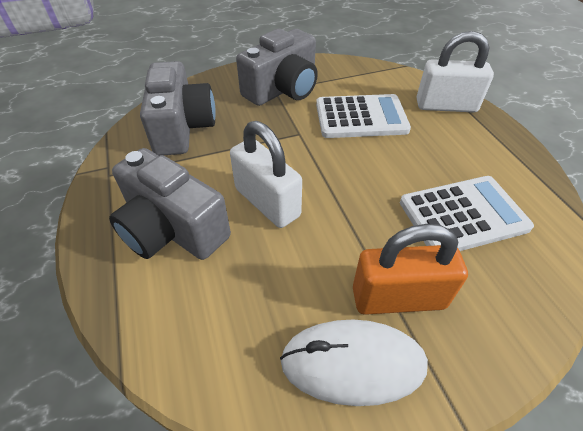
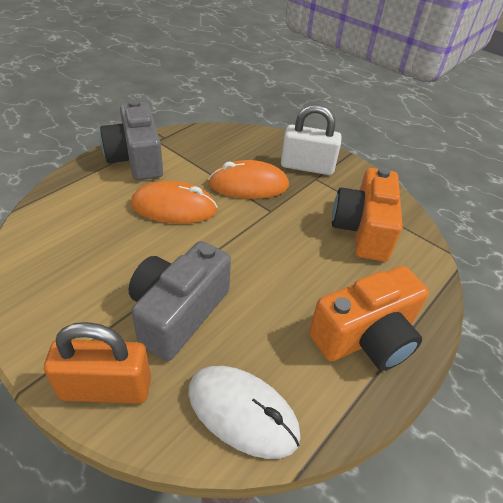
grey camera: [109,148,231,260] [140,61,216,156] [236,29,318,106] = 3 -> [100,100,163,180] [129,241,231,361] = 2
orange camera: none = 0 -> [309,266,429,371] [332,167,402,262] = 2
orange mouse: none = 0 -> [131,181,218,224] [208,160,289,199] = 2
white calculator: [316,94,411,138] [400,176,534,251] = 2 -> none = 0
white padlock: [230,121,302,228] [417,31,494,113] = 2 -> [281,105,342,175] = 1

